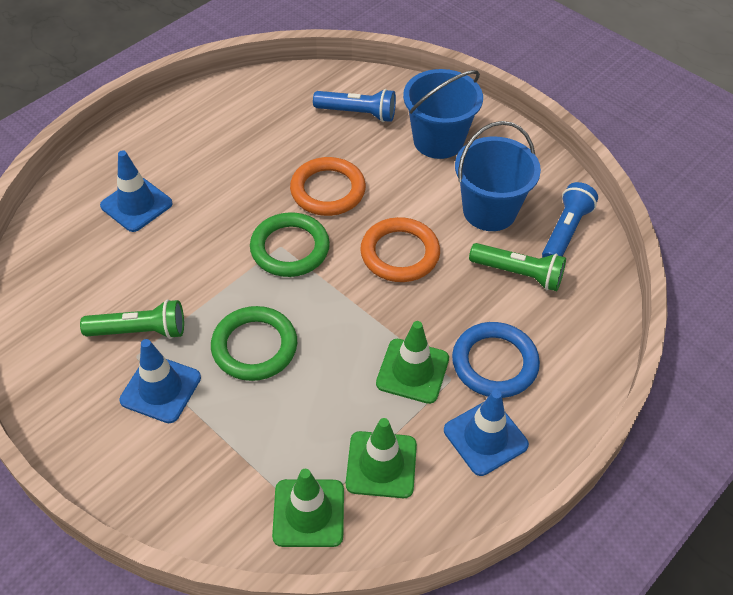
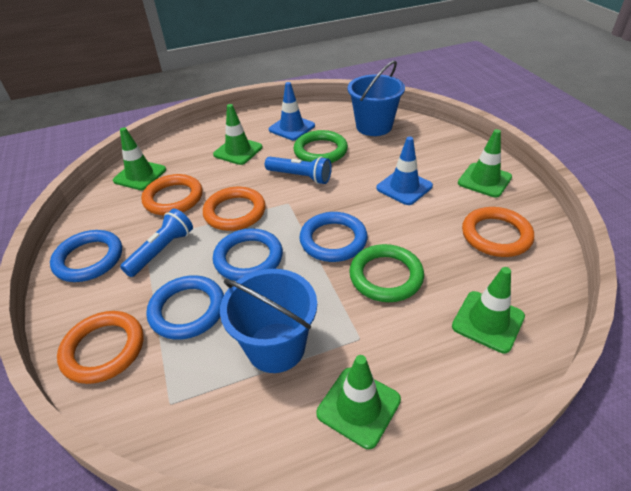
blue ring: [452,322,540,398] = 1 -> [50,230,122,282] [146,275,224,340] [213,228,283,281] [300,212,368,262] = 4
blue traffic cone: [100,150,173,232] [119,339,201,423] [444,390,529,476] = 3 -> [269,82,315,140] [377,137,433,205] = 2
green flashlight: [80,299,184,339] [469,243,566,291] = 2 -> none = 0
green traffic cone: [272,469,344,547] [346,418,417,498] [376,321,449,404] = 3 -> [113,127,166,190] [213,104,263,165] [316,355,401,449] [452,267,525,353] [458,129,512,198] = 5
orange ring: [290,157,366,216] [360,217,440,282] = 2 -> [57,311,143,384] [141,174,203,215] [203,187,266,231] [462,207,534,257] = 4

